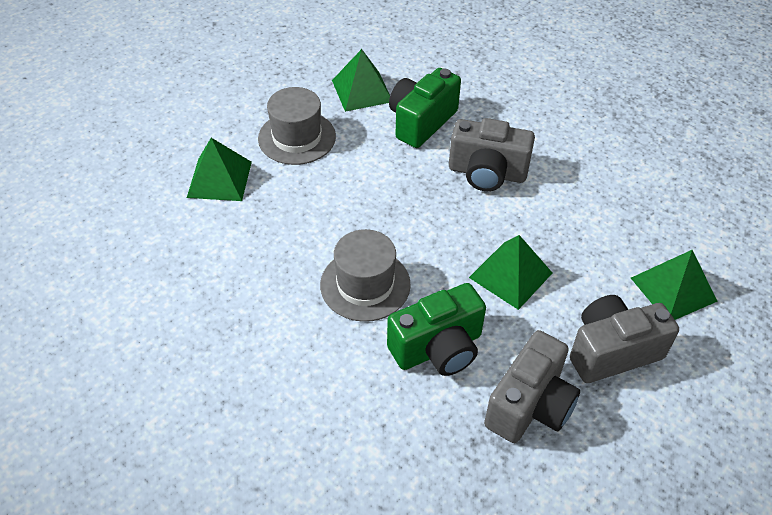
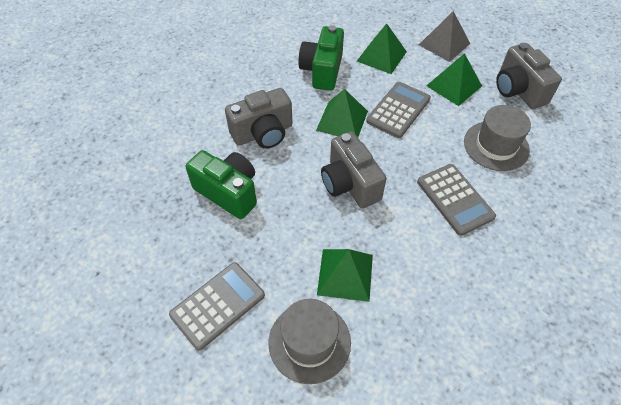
grey calculator: none = 0 -> [169,262,265,350] [366,82,431,138] [417,164,496,236] = 3
grey pyramid: none = 0 -> [419,11,470,62] = 1

